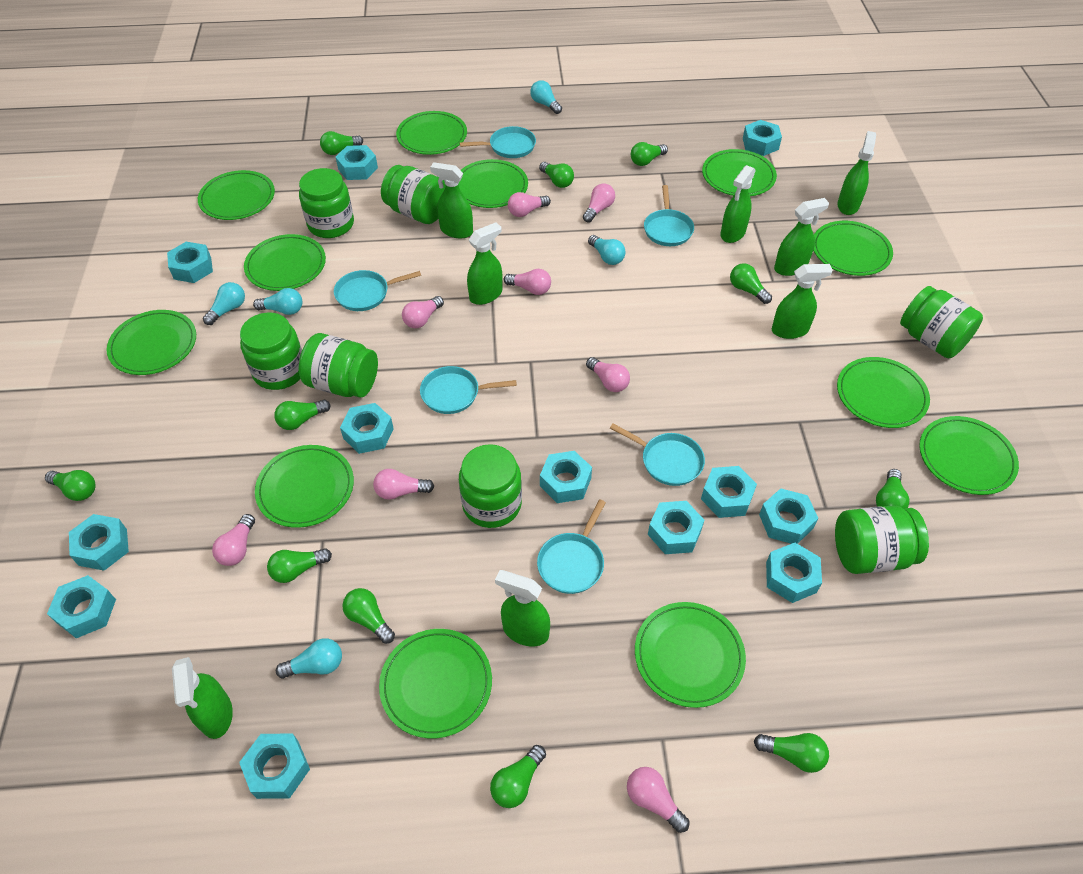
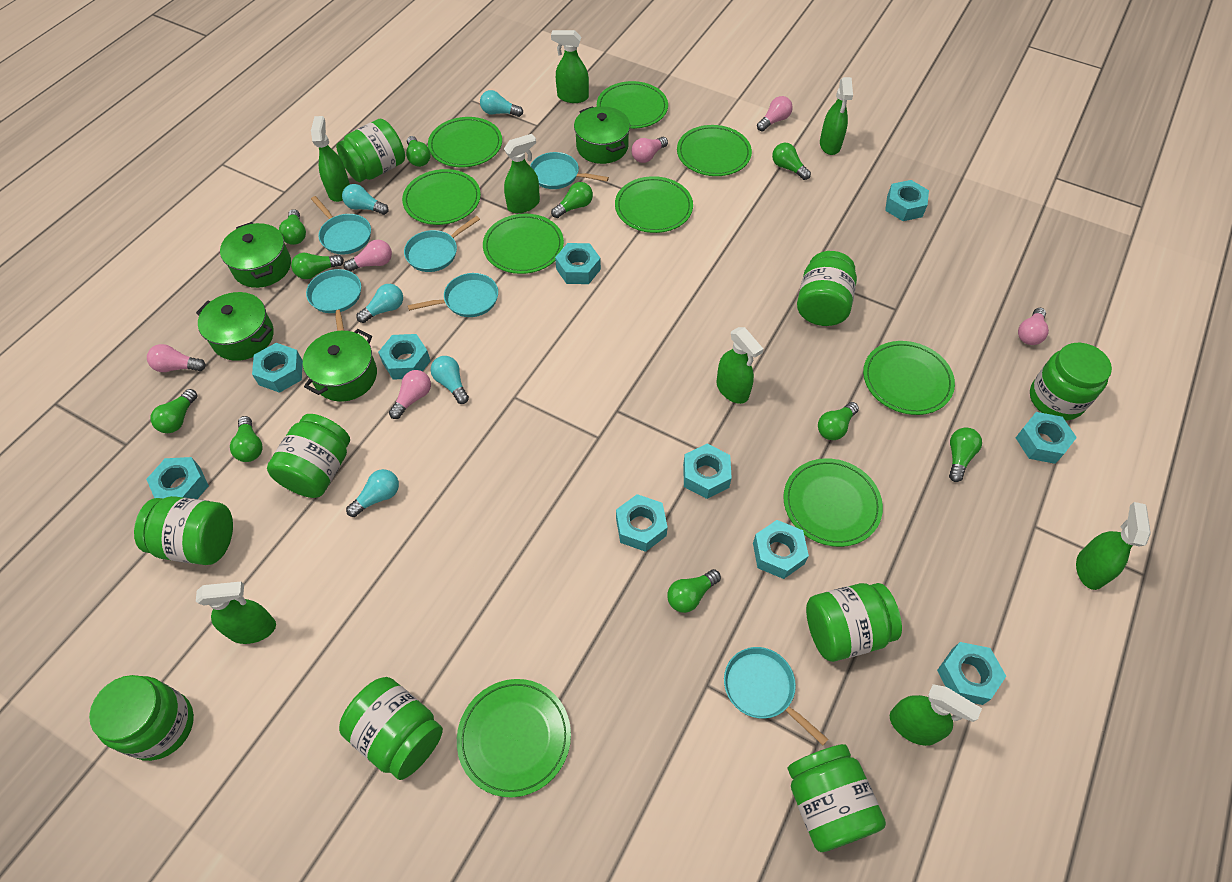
green jar: [240,313,302,390] [299,168,354,238] [299,333,378,398] [381,165,446,224] [459,444,522,528] [835,505,929,574] [900,286,983,358] = 7 -> [89,675,194,761] [134,496,233,565] [267,414,350,498] [336,119,405,182] [339,677,443,780] [788,744,886,852] [797,251,857,326] [806,583,902,662] [1030,343,1112,420] = 9
green light bulb: [45,470,96,501] [267,548,332,583] [274,400,330,430] [320,131,363,155] [342,588,395,644] [490,745,546,808] [539,162,574,188] [631,142,668,166] [730,263,772,304] [754,733,829,773] [876,469,909,509] = 11 -> [150,389,198,433] [230,416,262,462] [279,209,306,245] [291,253,344,279] [406,136,431,167] [551,182,593,218] [667,569,721,613] [772,143,811,180] [818,402,859,440] [949,427,982,482] = 10
green plate: [106,310,196,375] [198,170,275,220] [244,234,326,291] [255,445,354,528] [379,629,492,738] [396,111,467,155] [458,159,528,208] [635,602,746,708] [702,149,777,196] [813,221,893,276] [837,357,930,428] [919,416,1019,495] = 12 -> [402,169,481,225] [428,117,502,167] [457,679,571,797] [483,214,564,274] [597,81,668,129] [615,176,693,233] [677,125,752,176] [783,458,883,547] [863,341,955,415] = 9
green pot: none = 0 -> [196,292,274,361] [220,222,291,288] [303,329,377,402] [574,106,630,164] = 4
pink light bulb: [212,514,255,566] [373,469,434,500] [402,296,444,328] [504,269,551,295] [508,192,551,217] [583,183,615,223] [586,357,630,392] [627,767,690,833] = 8 -> [147,344,206,372] [344,240,392,272] [389,370,431,419] [631,137,668,163] [757,96,793,131] [1018,308,1049,345] = 6
turquoise nut: [47,575,116,638] [69,514,129,571] [167,242,213,283] [239,734,310,799] [336,145,378,180] [340,403,394,454] [540,451,592,503] [648,501,704,554] [701,466,757,518] [743,120,782,156] [759,488,818,544] [766,543,822,603] = 12 -> [146,457,209,499] [252,343,303,393] [378,334,430,380] [555,243,601,284] [616,494,668,552] [683,444,732,499] [753,520,809,579] [885,180,929,221] [937,642,1006,705] [1016,412,1077,464] = 10

